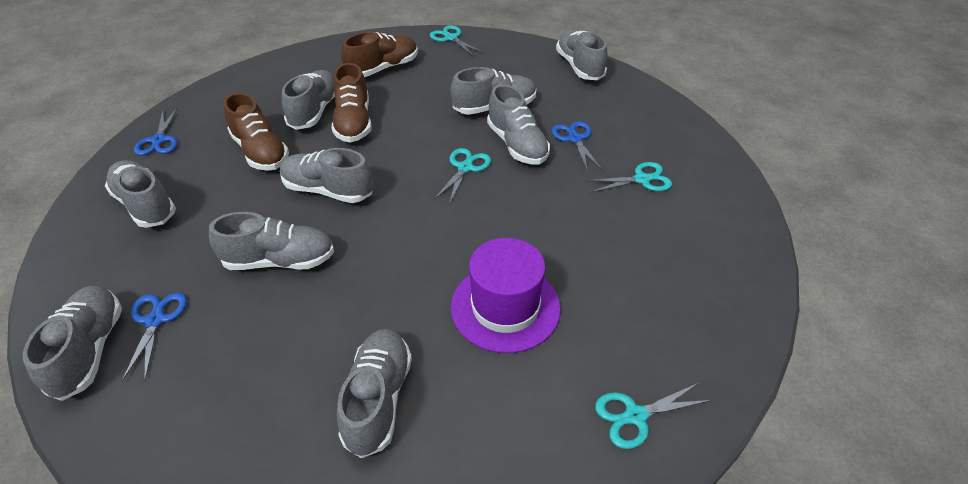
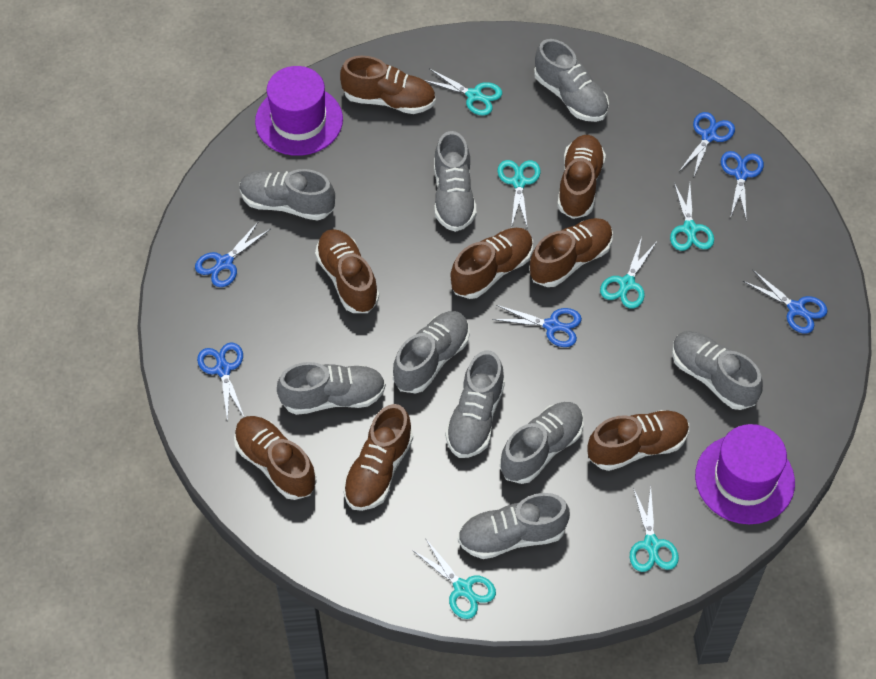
blue scissors: [122,293,187,382] [134,107,178,156] [552,121,603,172] = 3 -> [195,221,271,287] [197,342,244,422] [492,305,582,347] [680,112,735,176] [721,151,764,218] [743,270,828,333] = 6
brown shoe: [223,92,289,171] [332,63,372,142] [341,32,418,77] = 3 -> [234,416,317,500] [315,229,379,313] [340,56,436,114] [343,404,413,511] [450,228,533,299] [529,218,613,287] [557,135,606,219] [587,410,689,471] = 8
purple hat: [451,238,561,353] = 1 -> [255,66,343,156] [695,424,795,524] = 2
turquoise scissors: [430,25,484,56] [434,148,491,205] [585,162,672,193] [595,382,712,449] = 4 -> [412,538,496,619] [424,69,502,116] [497,160,541,229] [600,237,657,308] [630,487,679,572] [670,183,714,251] = 6

